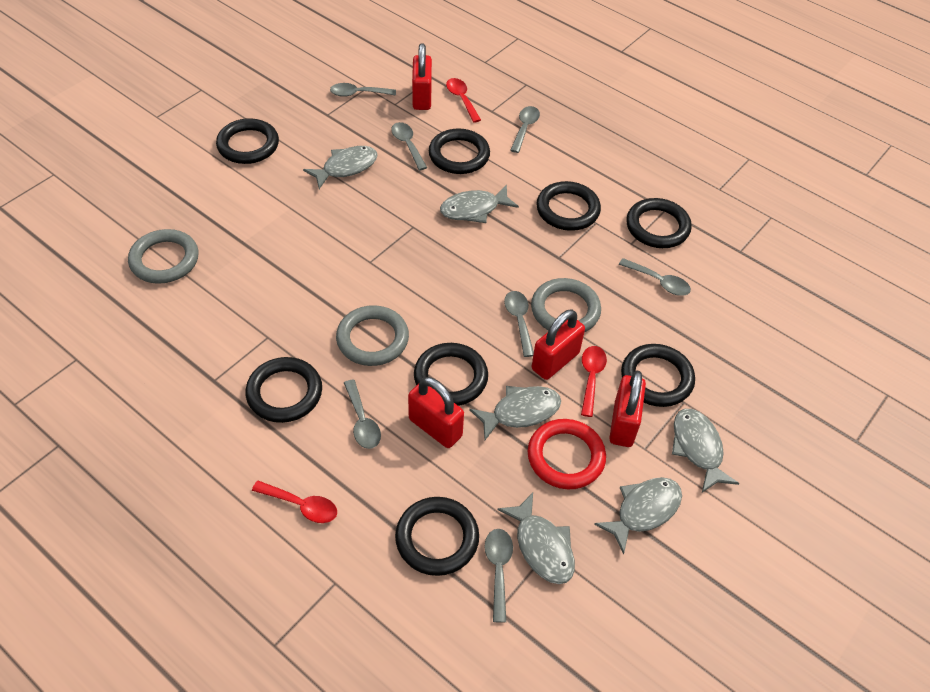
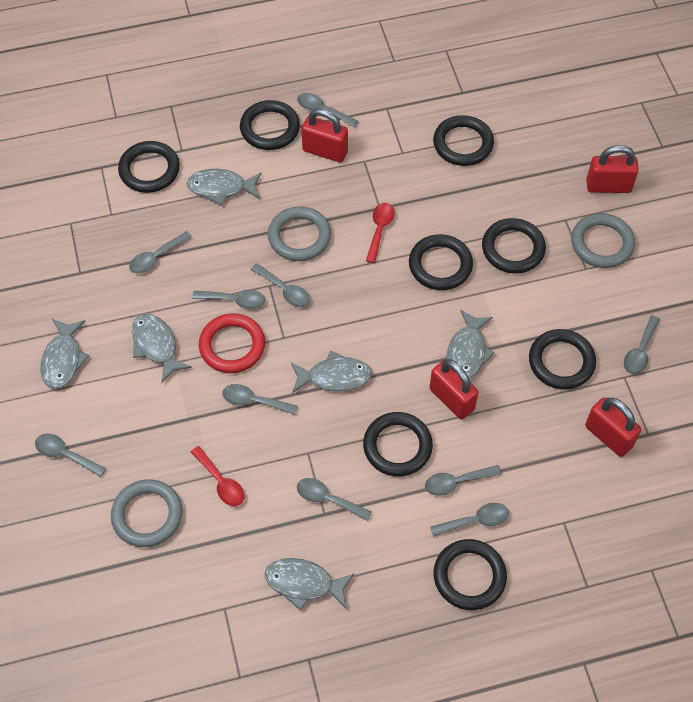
grey spoon: [330,83,396,97] [344,379,381,449] [391,122,427,171] [484,529,513,623] [504,291,534,357] [510,106,540,153] [619,258,691,296] = 7 -> [35,433,106,477] [129,231,192,273] [192,290,265,309] [222,384,298,415] [251,263,310,307] [297,93,358,127] [297,478,372,521] [425,465,502,496] [430,503,509,537] [624,315,660,375] = 10
red spoon: [252,481,337,523] [446,78,481,123] [581,346,607,417] = 3 -> [191,446,244,506] [366,203,395,263] = 2

